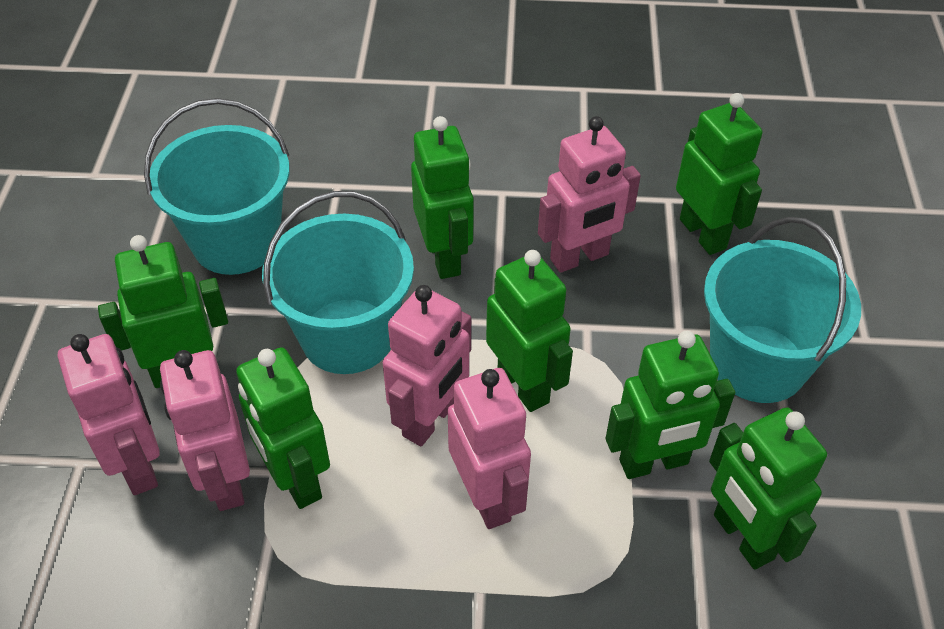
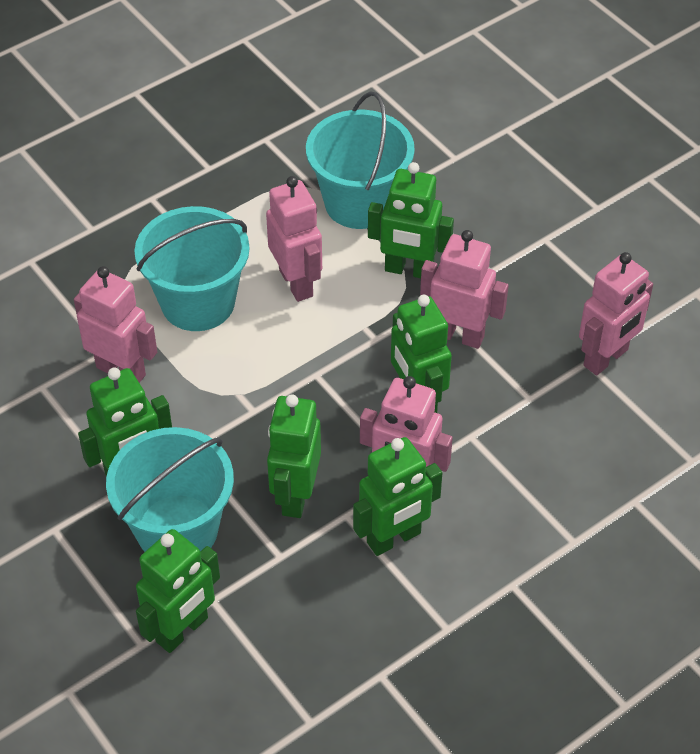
green robot: [98,235,228,388] [236,347,330,509] [411,116,474,279] [486,250,573,412] [605,331,735,479] [676,93,762,255] [709,407,827,570] = 7 -> [78,368,172,476] [136,529,220,653] [267,394,321,518] [353,437,442,556] [368,162,454,278] [391,295,452,413] = 6

